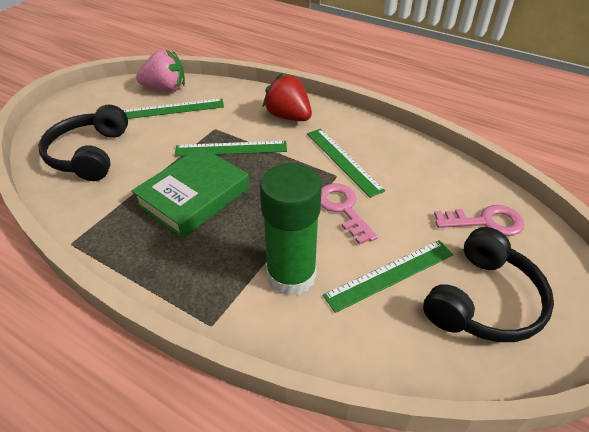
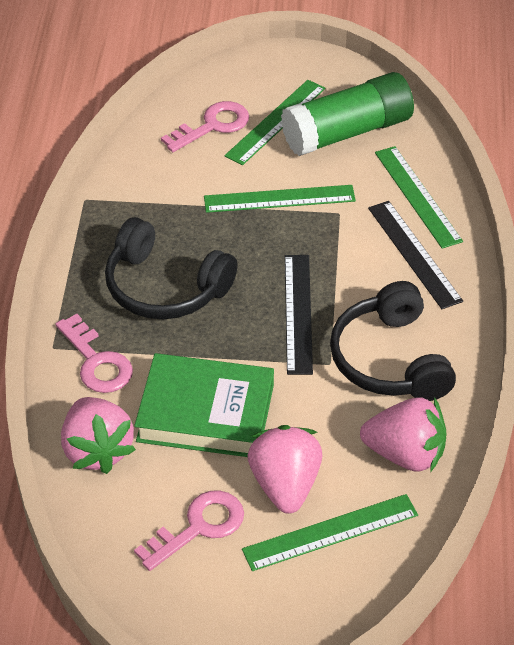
black ruler: none = 0 -> [285,255,313,375] [368,201,463,309] = 2
pink key: [321,184,378,245] [434,205,524,236] = 2 -> [56,314,133,393] [134,490,244,571] [161,101,249,152] = 3
pink strawberry: [136,50,185,92] = 1 -> [61,397,136,474] [247,425,322,514] [360,397,447,473] = 3
red strawberry: [263,73,312,121] = 1 -> none = 0

